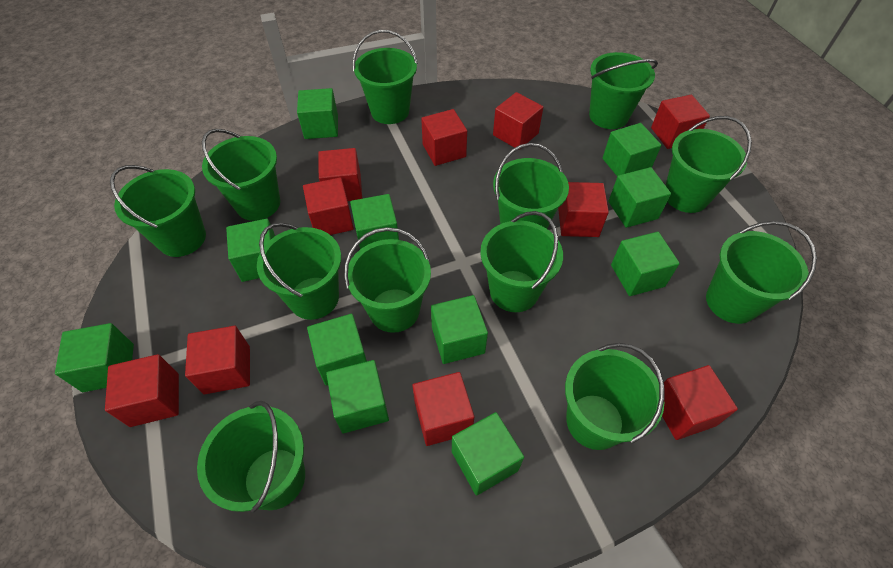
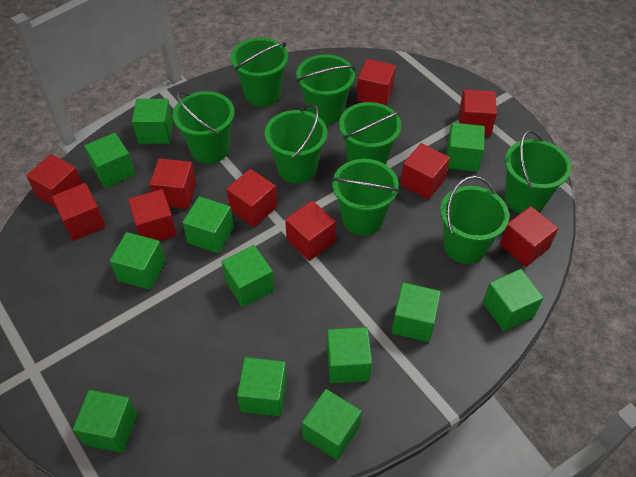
green bucket: [110,165,206,257] [197,401,305,513] [202,129,280,221] [257,223,341,320] [344,227,431,333] [353,30,418,124] [480,211,563,312] [493,143,569,229] [565,343,665,450] [589,52,658,129] [665,116,752,213] [706,221,817,324] = 12 -> [173,91,234,164] [231,38,288,106] [265,104,327,183] [296,55,356,124] [332,159,400,235] [339,102,401,165] [440,176,509,264] [505,130,571,213] = 8
green cube: [55,323,134,392] [226,219,275,282] [297,88,338,139] [307,314,367,385] [326,360,389,433] [350,194,399,249] [431,295,488,364] [452,412,524,496] [602,123,662,176] [608,167,671,228] [611,232,680,296] = 11 -> [73,390,137,453] [84,133,135,188] [110,232,166,290] [132,99,173,144] [183,196,234,253] [222,245,275,307] [237,357,287,416] [302,389,362,460] [327,327,372,383] [392,282,441,342] [446,123,485,172] [483,269,544,331] = 12

